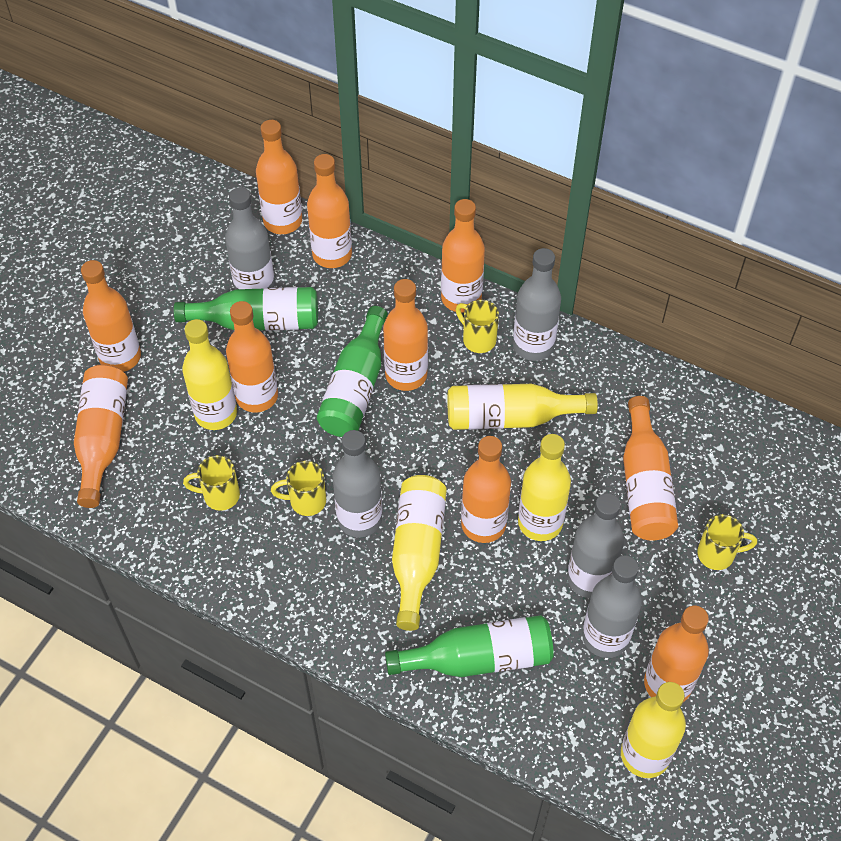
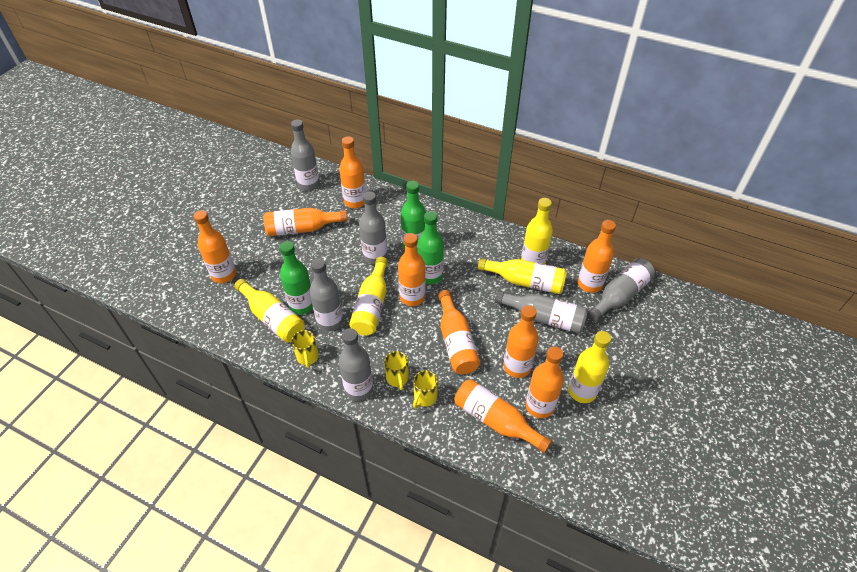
grey bottle: [225,187,275,290] [333,430,382,538] [513,248,561,361] [567,493,624,598] [582,555,642,658] = 5 -> [291,119,320,191] [309,258,343,331] [339,328,373,401] [359,191,387,264] [495,291,588,333] [587,258,655,322] = 6
orange bottle: [74,364,128,508] [81,260,141,372] [226,301,278,413] [256,120,302,234] [307,154,352,268] [383,279,428,391] [441,199,485,313] [461,436,511,543] [623,396,678,540] [644,606,709,702] = 10 -> [193,210,236,283] [264,208,347,236] [339,136,366,208] [398,233,426,306] [438,290,480,374] [454,379,552,453] [503,305,539,378] [525,346,564,418] [578,220,616,293] = 9
yellow mug: [183,455,240,511] [271,461,326,516] [456,300,499,353] [697,514,757,570] = 4 -> [291,330,319,368] [384,351,409,390] [413,370,438,409] = 3

